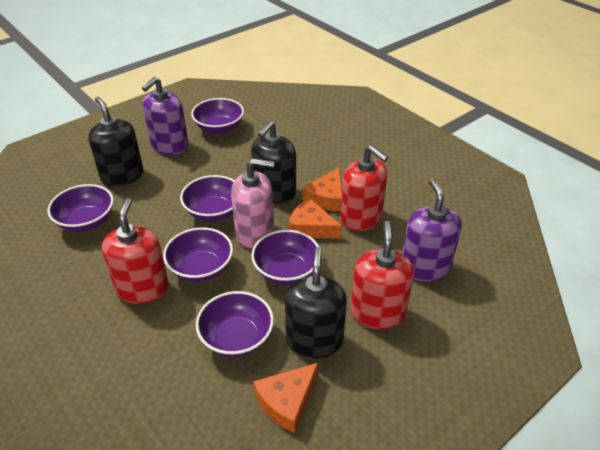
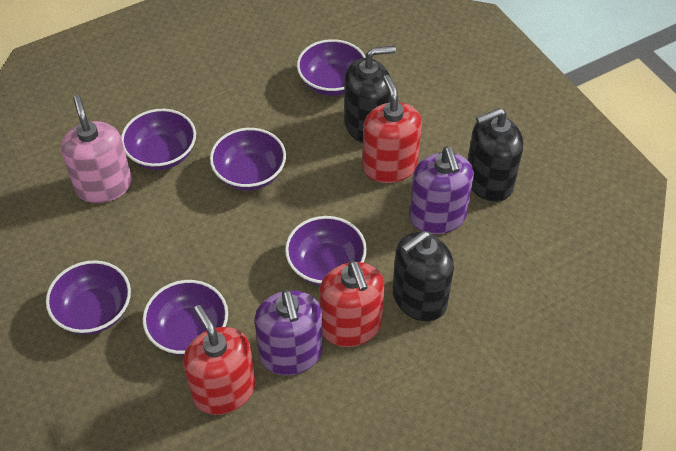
orange cheese: [253,363,318,433] [289,198,342,239] [303,168,342,211] = 3 -> none = 0

